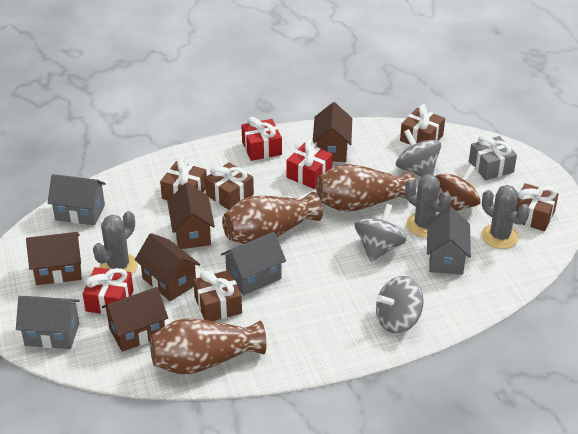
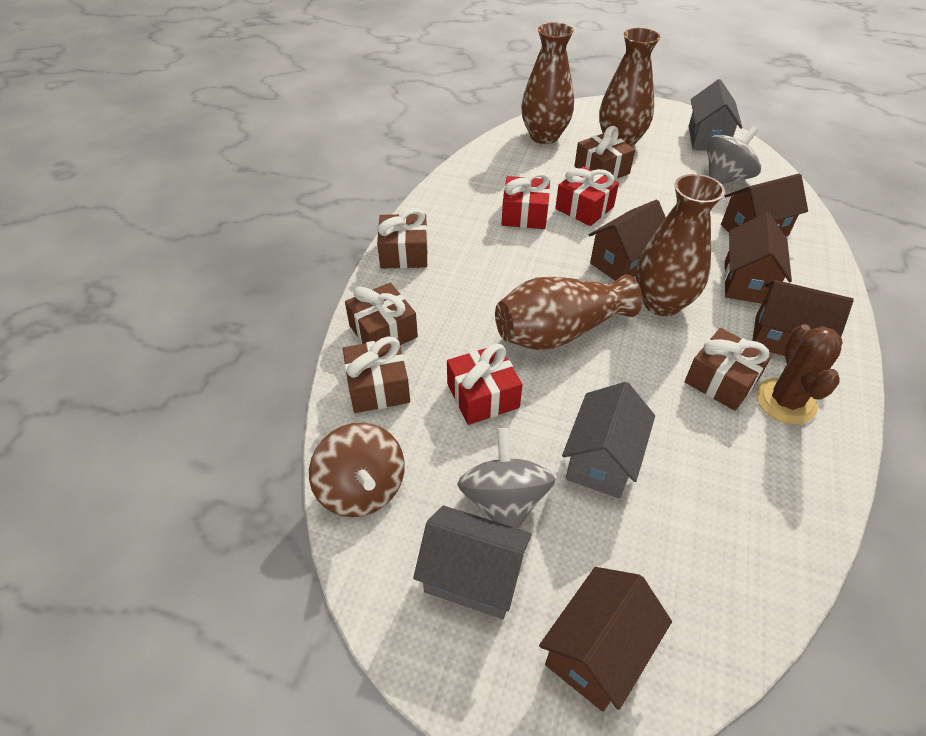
brown cactus: none = 0 -> [756,324,843,425] = 1
brown vase: [150,319,266,374] [222,192,323,244] [316,164,416,212] = 3 -> [495,274,642,350] [521,22,574,144] [599,28,660,148] [636,174,725,316] = 4
grey cactus: [93,211,138,275] [405,174,451,237] [481,185,530,249] = 3 -> none = 0
grey gift: [469,135,517,180] = 1 -> none = 0
grey house: [16,296,80,349] [48,174,106,225] [221,232,286,295] [427,207,471,274] = 4 -> [413,506,532,619] [562,382,655,499] [689,79,742,151] = 3
grey spinning top: [355,204,407,262] [376,276,424,333] [396,129,441,177] = 3 -> [457,428,555,529] [706,126,761,184] = 2

